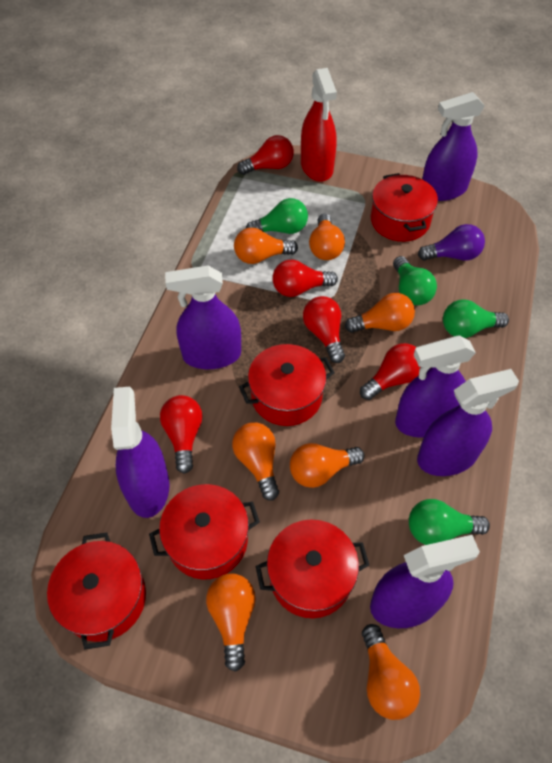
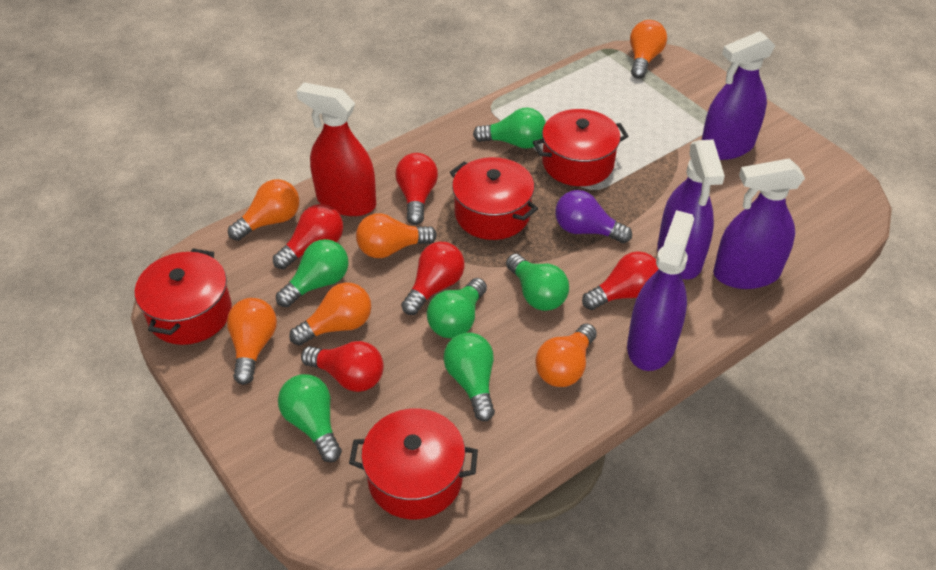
green light bulb: [246,198,308,234] [393,256,437,305] [409,499,490,545] [443,300,509,338] = 4 -> [276,239,349,307] [278,374,342,462] [427,278,487,338] [443,332,495,421] [473,107,546,149] [506,254,569,311] = 6
orange light bulb: [206,573,256,672] [232,422,279,501] [234,228,298,264] [290,443,365,488] [309,214,345,260] [345,293,415,333] [362,624,420,720] = 7 -> [227,298,277,385] [228,179,299,241] [289,282,371,346] [356,213,437,258] [535,323,597,387] [630,20,667,79] = 6
purple spray bottle: [111,387,170,518] [165,266,241,369] [370,535,480,628] [395,336,476,438] [417,369,519,476] [422,92,485,201] = 6 -> [627,210,694,371] [657,139,725,279] [702,31,776,160] [713,158,805,289] = 4
red pot: [47,532,146,650] [149,484,260,579] [239,344,335,426] [256,520,369,618] [371,173,438,242] = 5 -> [135,249,232,345] [349,408,478,519] [450,157,538,240] [533,109,629,186] = 4

